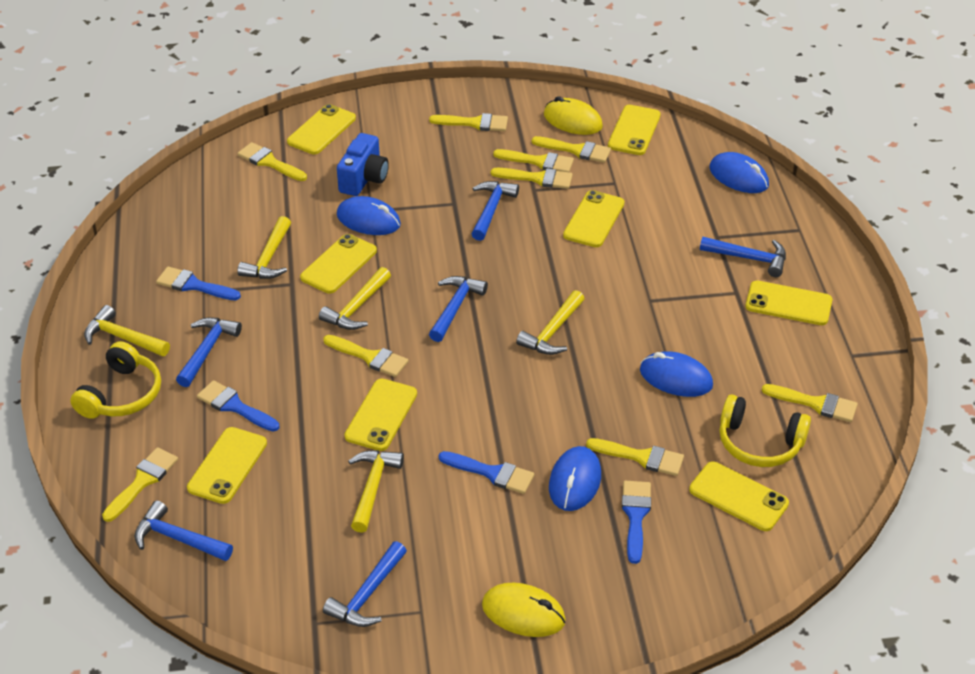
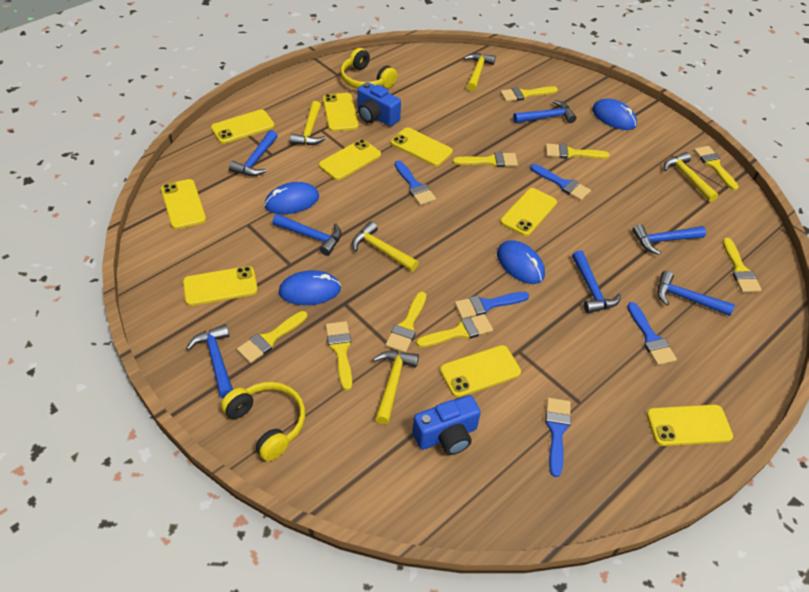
blue brush: [156,266,241,300] [197,380,279,432] [439,451,534,494] [622,481,651,564] = 4 -> [395,161,436,205] [455,292,529,319] [530,164,591,201] [545,398,571,477] [627,302,677,365] = 5
blue camera: [337,133,389,196] = 1 -> [358,82,401,126] [412,395,481,455] = 2
blue hammer: [134,501,233,561] [176,317,242,387] [323,541,407,627] [429,276,488,342] [472,181,519,241] [700,237,786,277] = 6 -> [186,324,233,398] [229,130,278,176] [273,214,342,256] [513,100,576,123] [572,250,621,313] [632,224,706,255] [657,271,735,316] = 7
yellow mouse: [482,583,566,637] [544,96,603,135] = 2 -> none = 0
yellow phone: [187,427,267,504] [287,104,356,154] [300,234,377,294] [344,379,417,451] [563,190,624,247] [608,105,661,155] [689,461,789,531] [745,281,832,325] = 8 -> [161,179,206,229] [183,266,258,306] [211,110,275,144] [319,139,381,180] [323,93,359,132] [391,127,453,166] [440,345,521,397] [500,188,557,236] [647,404,733,446] = 9

